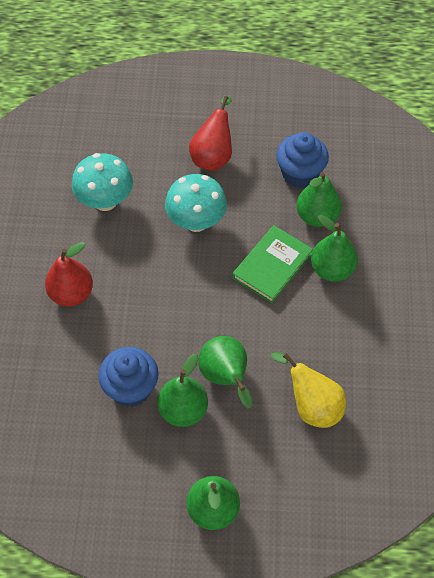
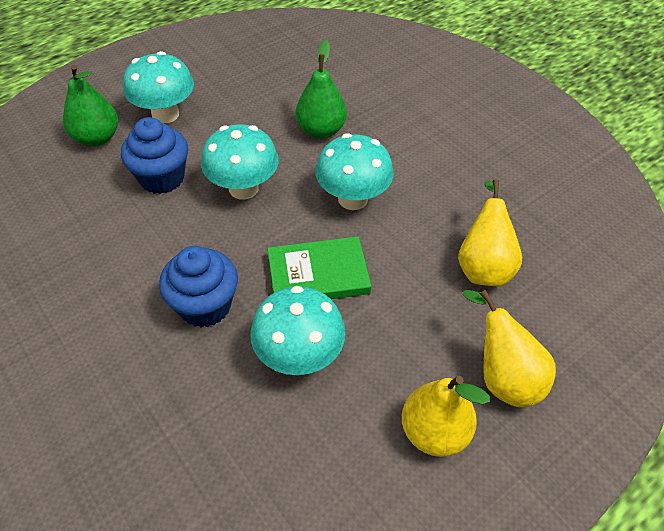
green pear: [157,354,208,427] [187,476,240,530] [198,336,253,408] [296,172,342,227] [311,215,358,282] = 5 -> [63,65,118,146] [296,40,347,139] = 2
red pear: [45,242,93,306] [189,96,232,171] = 2 -> none = 0
turquoise mushroom: [72,153,133,211] [165,174,227,232] = 2 -> [123,51,194,123] [201,124,279,200] [250,286,346,375] [315,133,394,210] = 4
yellow pear: [271,352,346,428] = 1 -> [402,376,490,457] [458,179,522,286] [462,290,556,407] = 3

